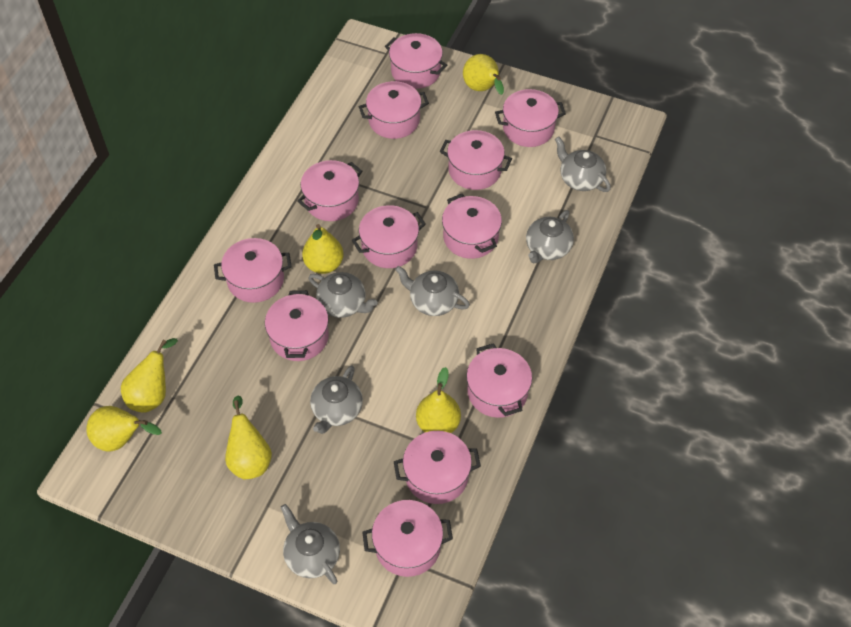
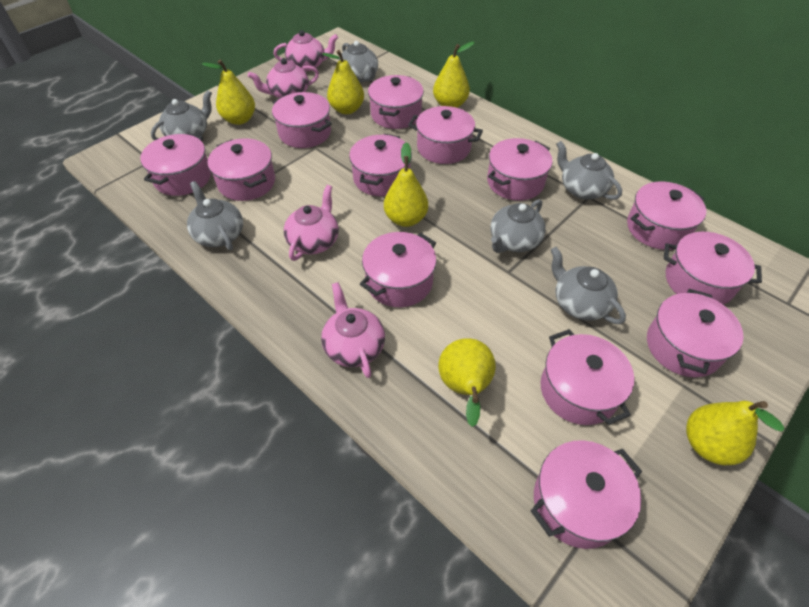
pink pot: [214,238,292,303] [265,290,329,361] [297,160,362,221] [352,205,426,268] [358,81,429,139] [362,500,453,577] [385,33,447,89] [394,431,481,504] [440,130,512,190] [442,194,502,259] [466,343,532,418] [495,89,566,147] = 12 -> [140,133,211,196] [207,138,275,201] [272,92,332,148] [349,134,412,196] [360,232,436,307] [368,75,424,129] [408,106,483,164] [487,138,553,201] [531,440,642,549] [541,329,634,425] [627,181,706,250] [647,289,744,377] [664,232,762,305] = 13
pink teapot: none = 0 -> [248,58,319,98] [273,30,338,71] [284,185,339,261] [321,282,385,378] = 4

